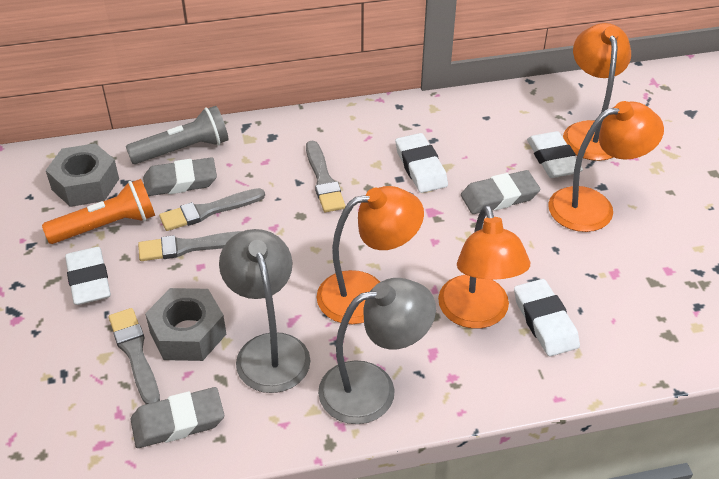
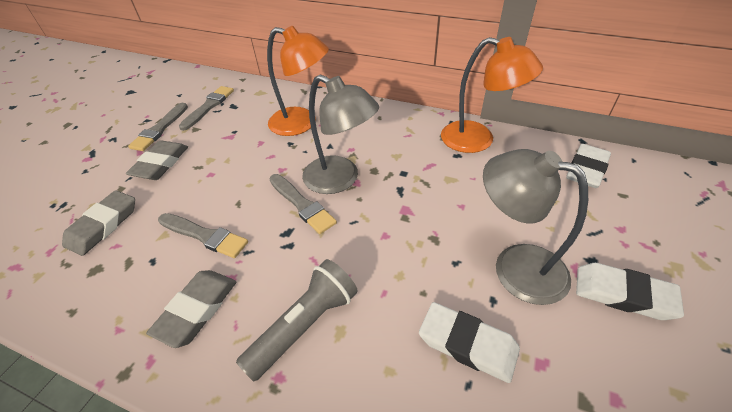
grey nut: [46,143,119,207] [145,288,226,361] = 2 -> none = 0
orange flashlight: [42,179,155,244] = 1 -> none = 0
orange lamp: [317,186,424,324] [438,205,530,329] [548,101,664,232] [563,23,631,161] = 4 -> [267,26,329,136] [441,37,543,153] = 2
white eraser: [65,247,111,305] [395,133,448,193] [514,279,580,357] [527,131,583,178] = 4 -> [419,302,520,383] [566,144,611,188] [576,263,684,320] = 3

